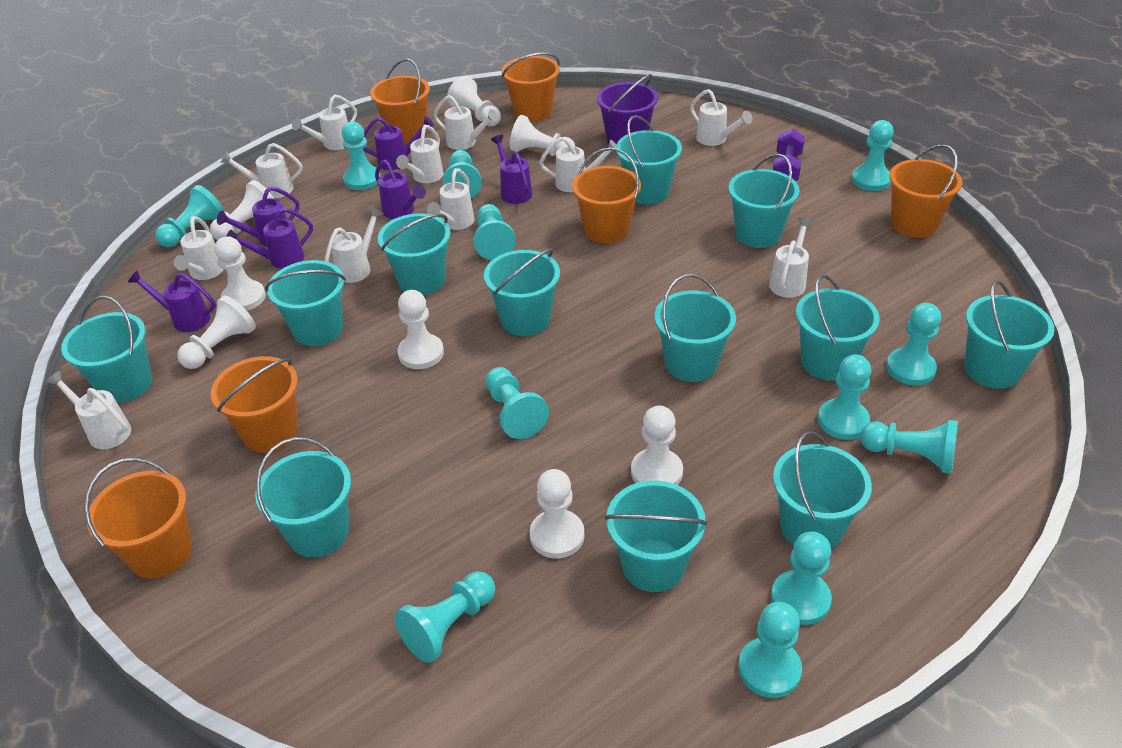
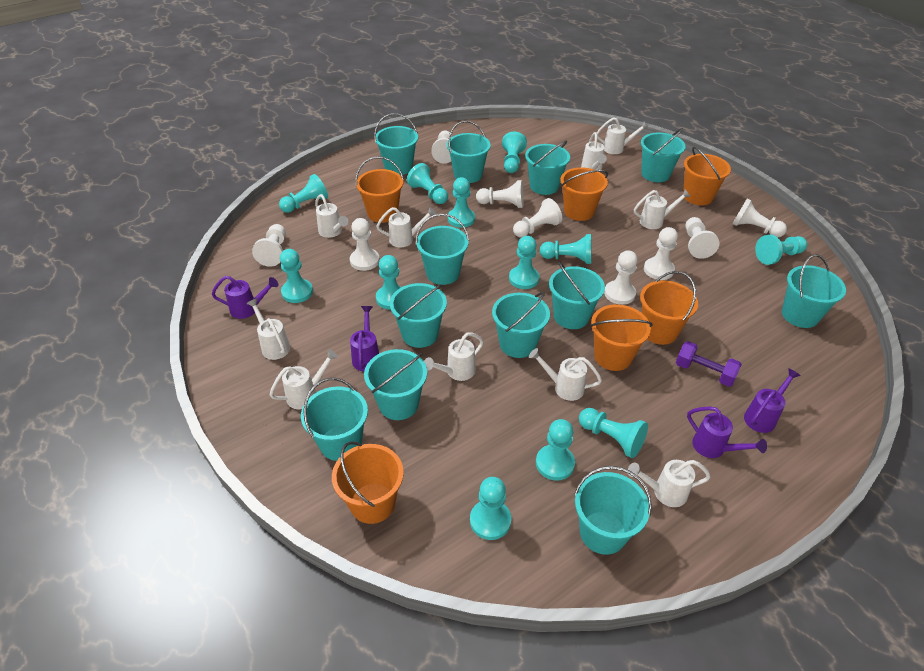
purple bucket: [597,74,658,145] = 1 -> none = 0
purple watering can: [128,270,216,332] [217,186,299,246] [227,208,313,269] [363,116,434,170] [375,160,426,219] [491,135,533,204] = 6 -> [212,276,278,319] [350,306,379,371] [687,406,767,458] [744,368,801,433] = 4
white pawn: [177,296,256,369] [210,180,274,240] [214,236,266,311] [398,290,444,369] [447,76,501,126] [510,115,575,156] [530,469,584,559] [631,406,683,485] = 8 -> [252,224,286,267] [350,218,380,271] [432,130,452,163] [476,180,524,208] [513,198,562,238] [604,250,638,305] [644,227,678,280] [685,217,719,259] [732,198,787,237] = 9
white watering can: [46,371,131,449] [174,216,224,280] [221,143,303,198] [292,94,357,150] [324,207,383,283] [396,125,444,183] [427,168,474,230] [433,95,499,150] [539,137,616,192] [690,89,752,146] [769,217,813,298] = 11 -> [246,298,290,360] [269,349,338,409] [315,194,348,238] [376,207,436,247] [424,332,484,381] [529,348,602,401] [581,132,607,170] [597,117,649,154] [628,460,711,507] [634,190,691,229] = 10

